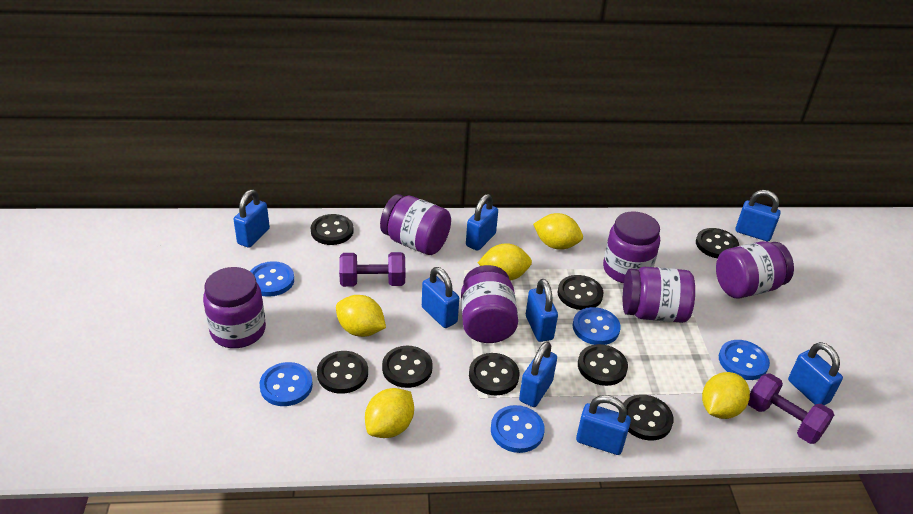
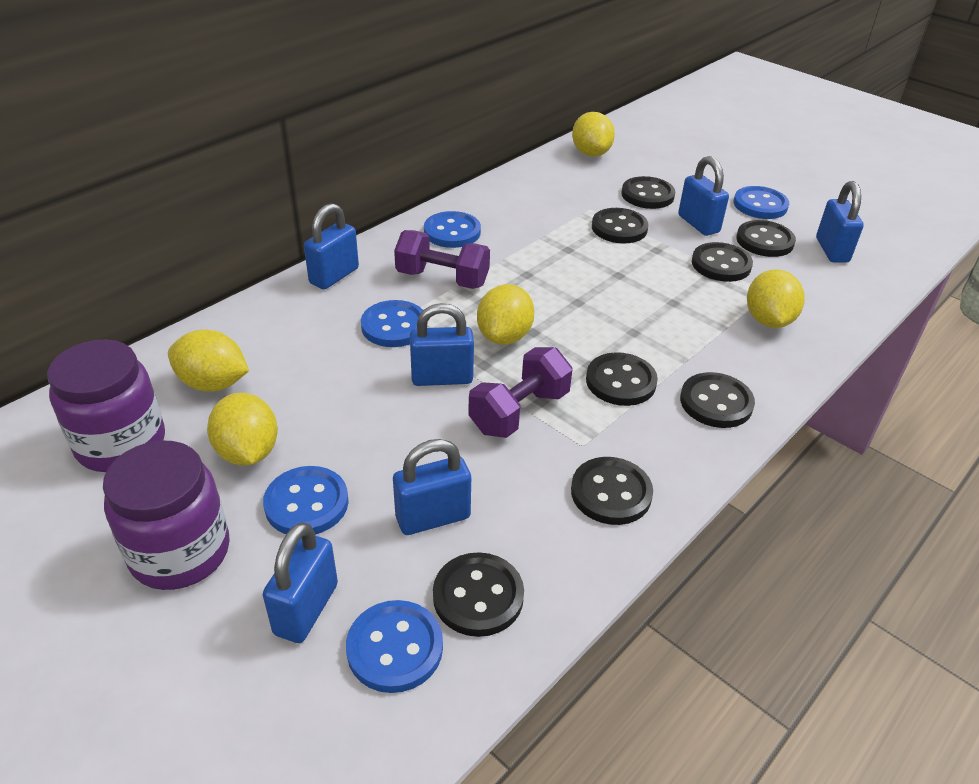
blue padlock: [234,189,270,248] [422,267,459,328] [466,194,498,251] [519,341,557,407] [526,279,558,342] [576,395,631,455] [735,190,781,241] [788,342,843,405] = 8 -> [263,522,338,643] [304,203,359,289] [393,439,471,535] [410,303,474,386] [678,156,729,236] [816,181,864,263] = 6
purple jar: [203,267,266,348] [380,194,451,255] [461,265,518,343] [603,211,660,283] [623,267,695,323] [716,241,794,299] = 6 -> [47,340,165,472] [103,440,230,590] = 2

